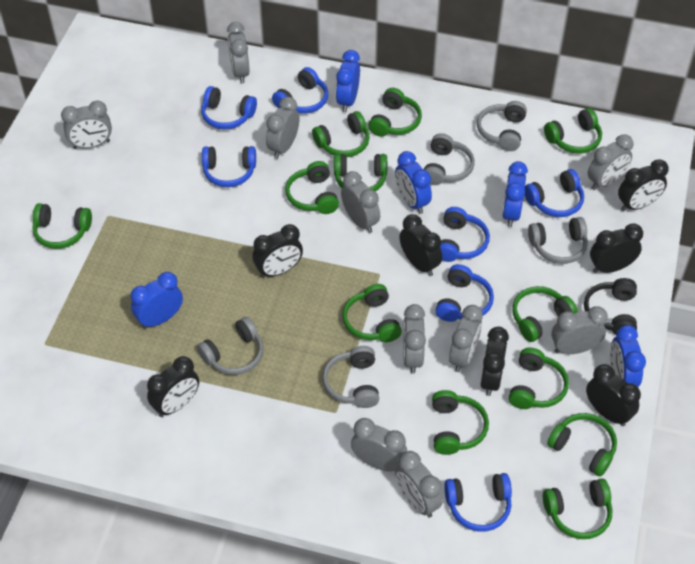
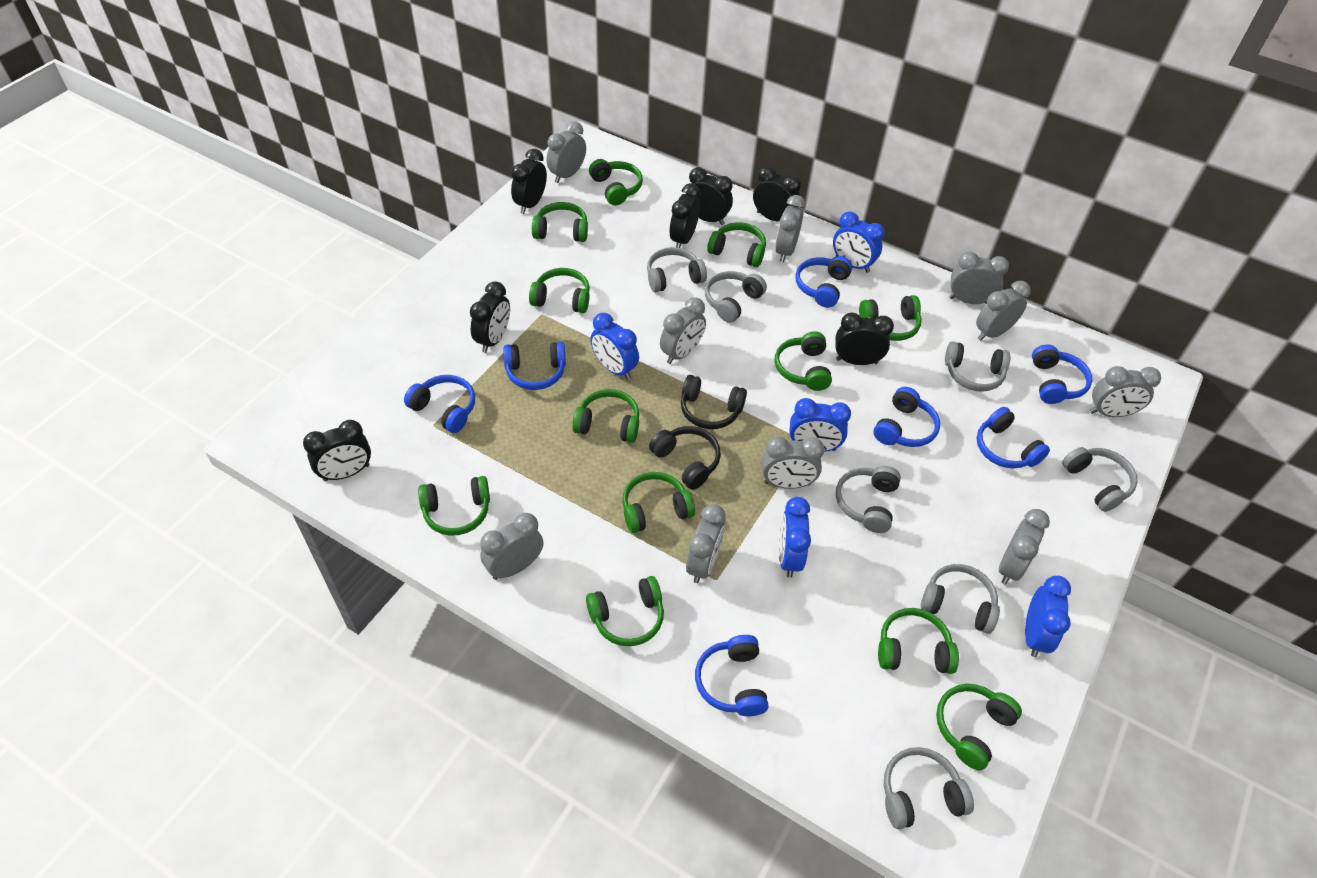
black headphones: [584,278,637,335] = 1 -> [649,426,721,490] [681,375,747,429] = 2
grey headphones: [197,317,263,375] [322,346,379,408] [424,133,475,185] [477,101,527,151] [528,217,588,264] = 5 -> [647,247,707,292] [705,271,767,323] [836,466,901,533] [884,747,974,829] [921,564,1000,634] [945,341,1010,392] [1062,447,1138,512] = 7

